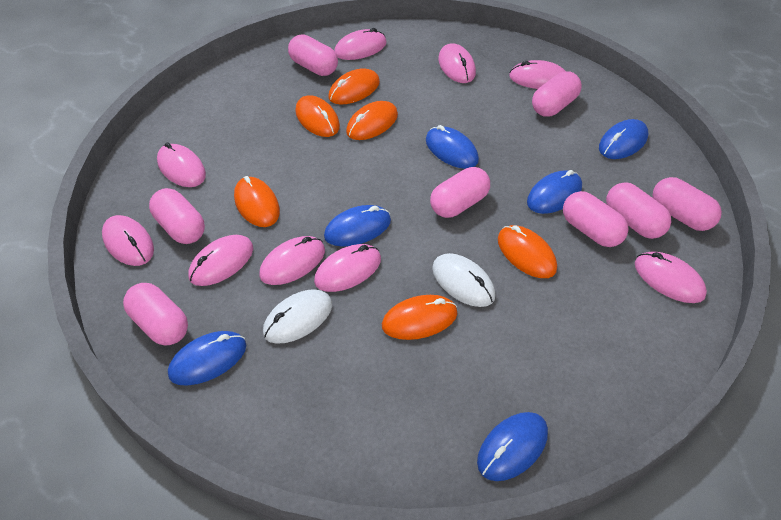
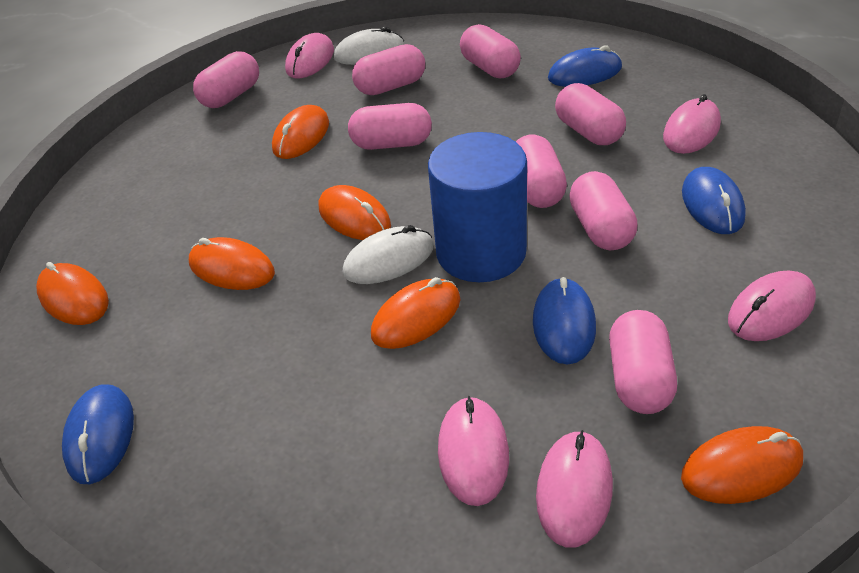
blue cylinder: none = 0 -> [428,132,527,282] = 1
blue mouse: [168,331,246,385] [324,205,391,247] [426,125,479,169] [477,412,548,481] [527,170,582,214] [599,119,648,159] = 6 -> [62,384,134,484] [533,277,596,364] [548,45,622,87] [682,167,746,234] = 4
pink mouse: [102,215,154,266] [157,142,206,187] [189,235,253,286] [259,236,325,285] [314,244,381,292] [334,28,387,60] [438,43,476,83] [509,60,565,89] [635,251,707,303] = 9 -> [285,33,334,78] [438,396,509,506] [536,430,613,548] [663,94,721,154] [728,271,816,341] = 5

